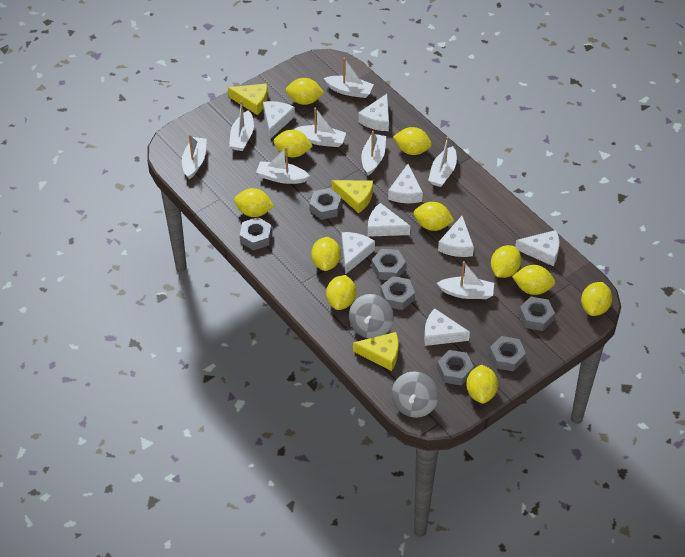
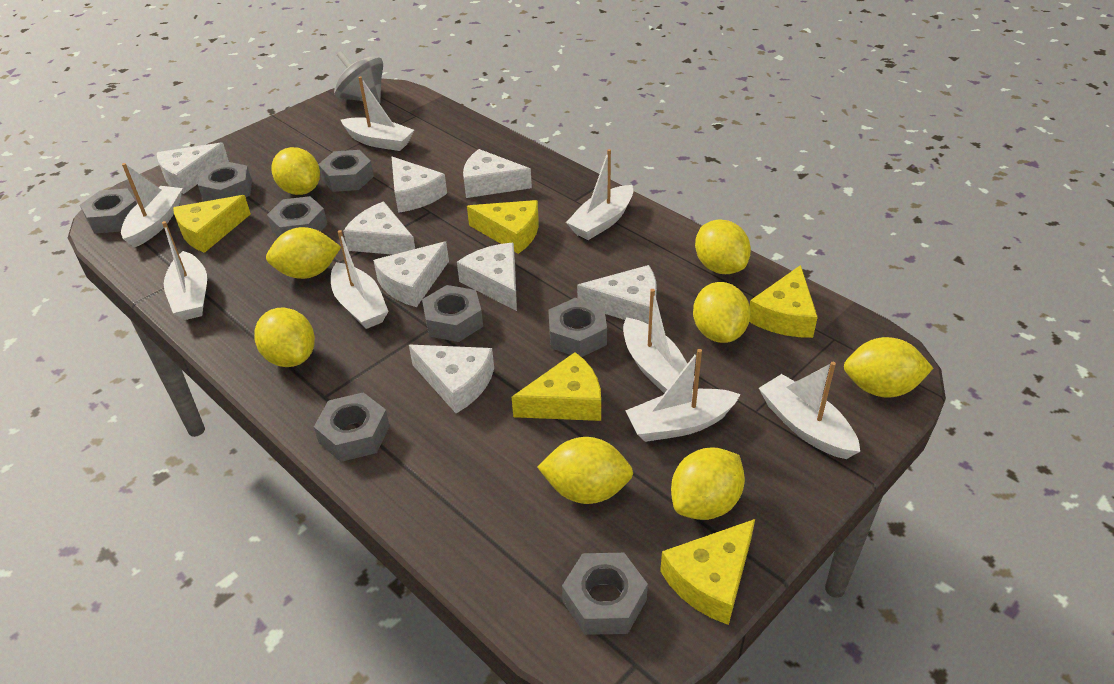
grey nut: [240,217,272,250] [309,188,342,220] [371,249,406,280] [381,276,415,310] [437,350,474,386] [489,336,526,372] [519,297,555,331] = 7 -> [80,188,137,234] [198,161,252,201] [267,196,327,237] [314,392,390,462] [318,150,374,192] [422,285,483,342] [548,298,607,357] [562,553,648,635] = 8
grey spinning top: [349,294,394,338] [392,371,439,418] = 2 -> [334,51,383,104] = 1
yellow cheese: [228,83,268,115] [332,180,373,213] [353,332,398,371] = 3 -> [173,195,251,253] [467,200,539,254] [512,352,601,421] [660,519,755,625] [749,265,818,338] = 5
yellow lemon: [234,188,274,217] [274,130,313,157] [286,78,324,105] [311,237,341,271] [326,275,356,310] [393,127,432,155] [414,202,454,231] [466,365,498,404] [491,245,521,278] [512,265,555,295] [581,282,612,316] = 11 -> [254,307,315,367] [266,227,341,279] [271,147,320,195] [537,437,633,504] [671,448,745,520] [693,282,750,343] [695,219,751,274] [844,337,933,398] = 8

